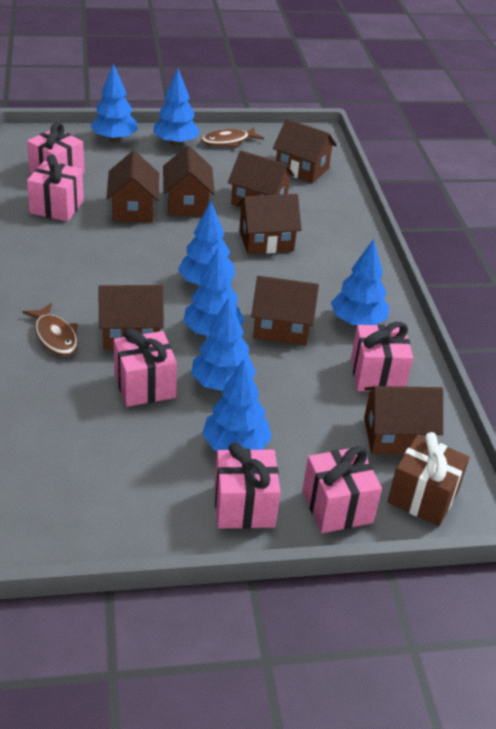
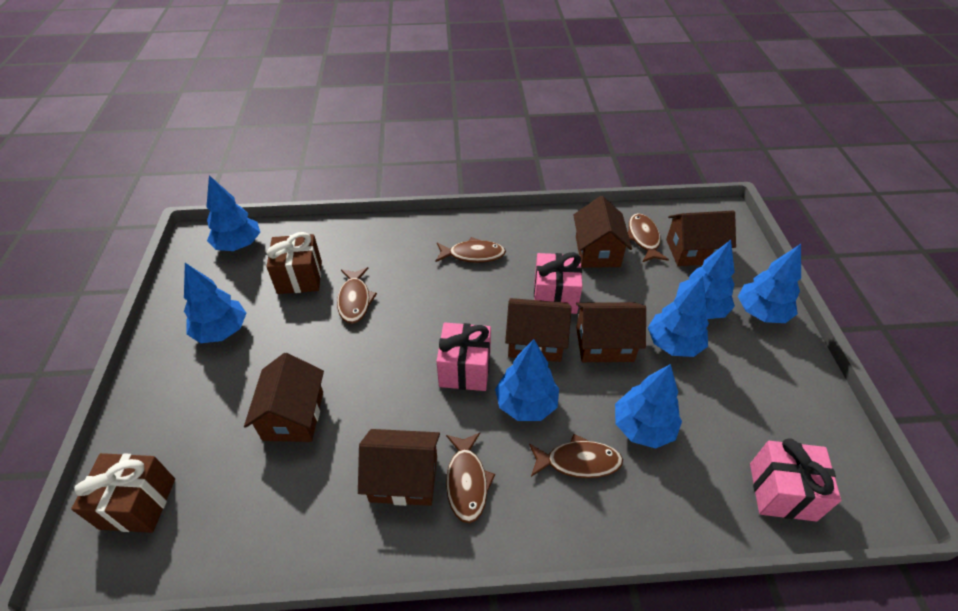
brown fish: [22,303,78,356] [201,127,264,147] = 2 -> [337,267,377,324] [436,237,506,263] [446,433,495,523] [529,434,623,478] [628,213,669,262] = 5
brown gift: [388,432,470,526] = 1 -> [71,453,175,533] [266,232,322,294] = 2
brown house: [98,285,164,350] [106,151,159,222] [163,146,215,216] [228,150,295,207] [237,194,302,254] [251,276,319,346] [273,119,337,183] [364,386,443,455] = 8 -> [244,353,324,442] [358,429,440,506] [505,298,572,362] [573,196,632,268] [576,302,646,362] [666,210,736,266] = 6
pink gift: [27,122,85,174] [27,155,84,221] [114,328,177,407] [215,442,280,529] [302,446,382,533] [351,322,413,391] = 6 -> [436,322,491,391] [534,252,582,314] [750,438,841,521] = 3

